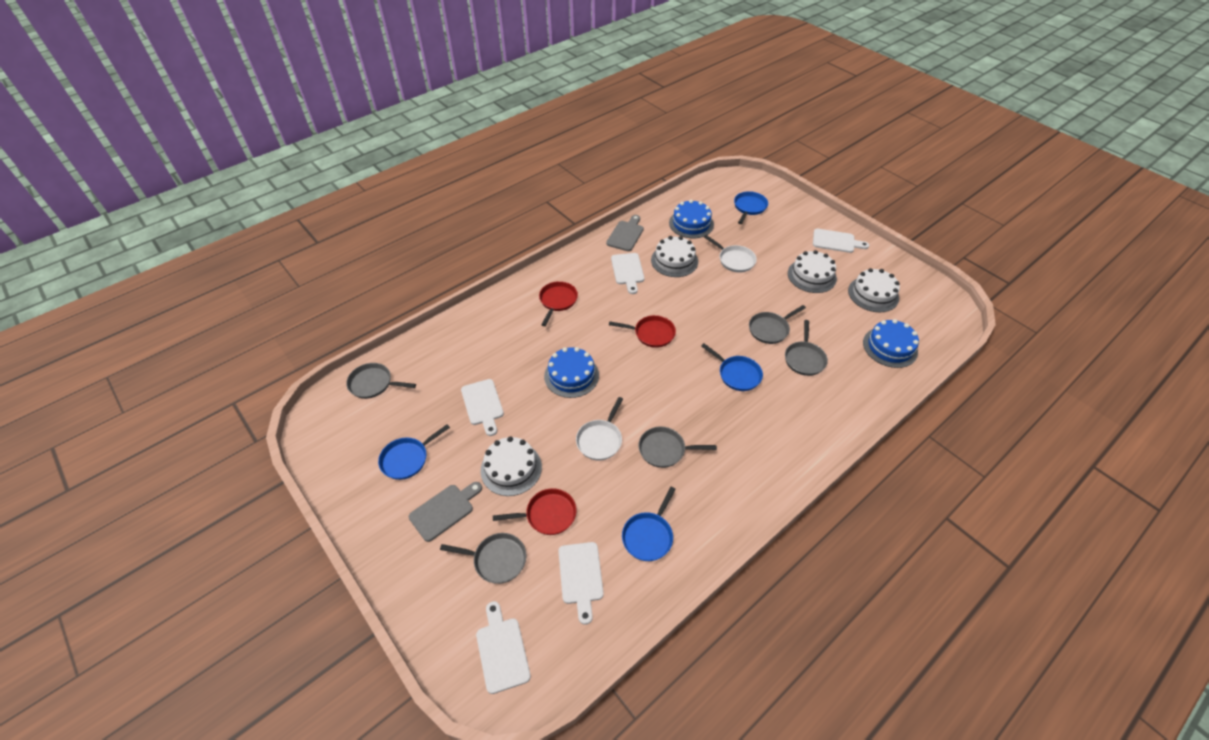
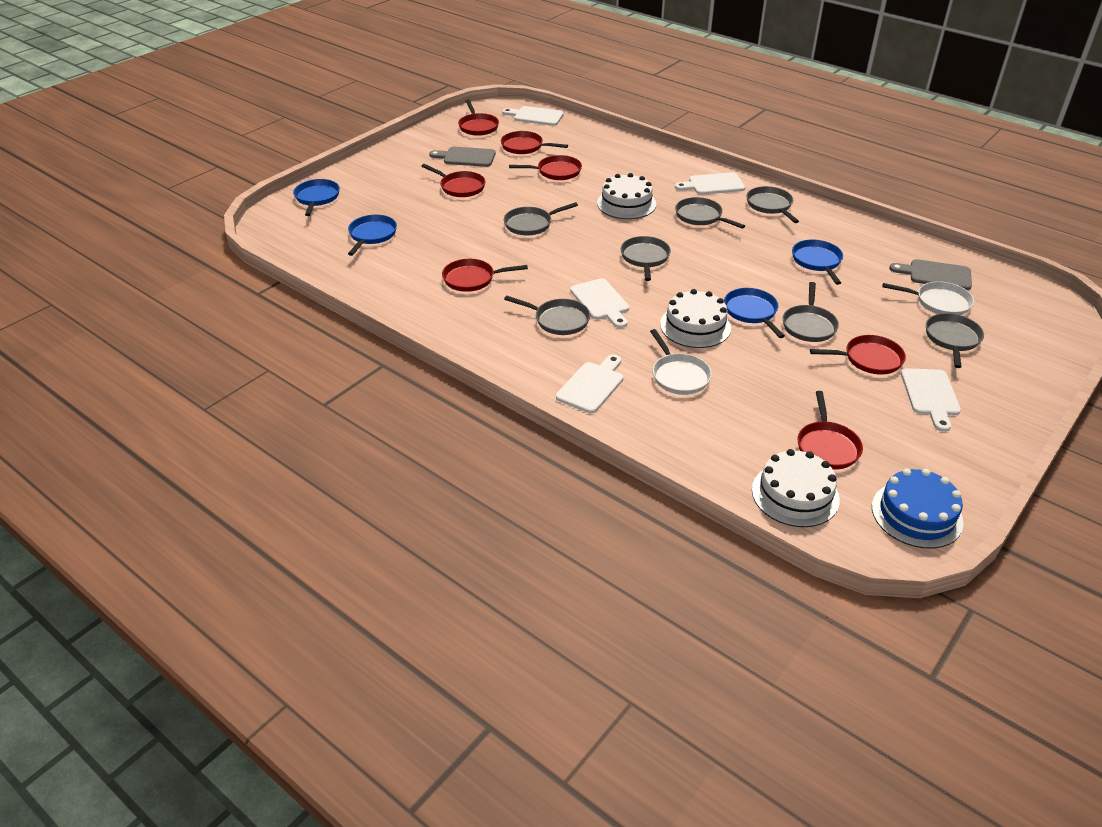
blue cake: [544,347,599,398] [669,200,714,238] [863,319,919,368] = 3 -> [872,469,964,548] = 1
grey pan: [346,363,416,399] [440,533,526,584] [639,427,717,468] [749,305,806,344] [785,320,828,376] = 5 -> [504,202,578,235] [504,295,590,335] [621,236,671,281] [675,197,745,229] [746,186,799,223] [783,282,839,342] [926,313,984,368] = 7
red pan: [493,488,577,535] [539,281,578,326] [609,315,676,348] = 3 -> [421,164,486,197] [442,259,528,292] [458,100,499,136] [501,131,568,154] [509,155,582,180] [797,391,863,470] [810,335,906,375] = 7
white cake: [481,436,542,496] [651,236,698,277] [788,250,837,293] [848,268,900,312] = 4 -> [597,173,656,219] [660,289,731,348] [752,449,840,527] = 3

